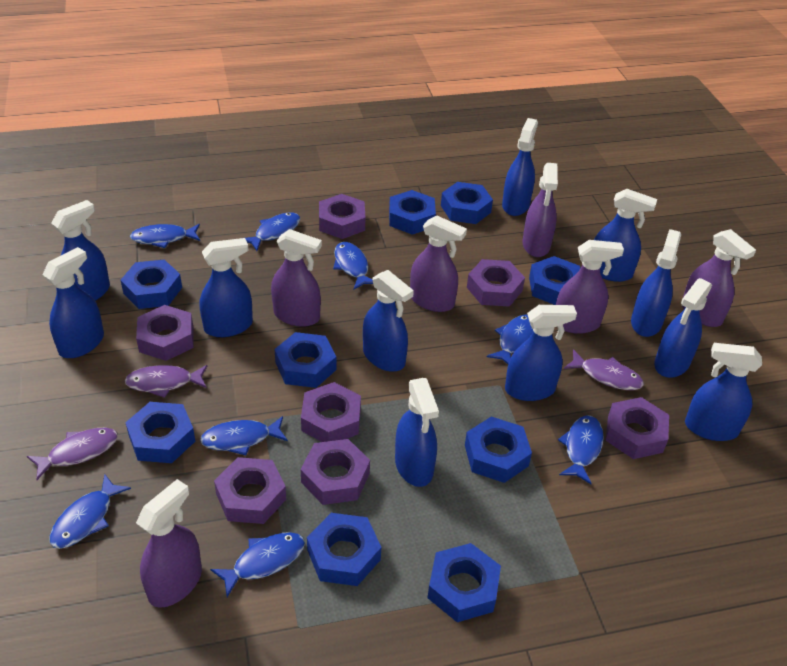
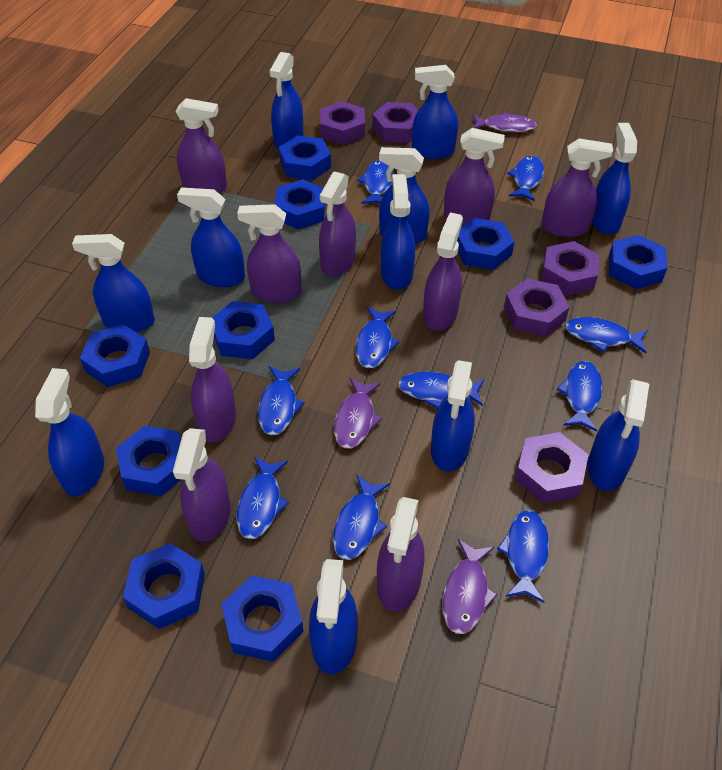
blue fish: [49,474,131,549] [130,224,200,248] [200,416,288,455] [210,532,305,597] [245,212,300,251] [333,242,373,290] [487,315,533,364] [558,416,604,484] = 8 -> [237,457,289,539] [258,366,305,435] [333,475,390,560] [355,307,400,368] [357,160,393,204] [398,372,484,409] [497,510,549,603] [507,156,544,201] [557,361,602,432] [565,317,648,353] = 10
purple nut: [136,305,193,361] [214,457,286,524] [301,382,361,442] [301,439,370,505] [319,194,365,239] [467,259,525,307] [606,397,669,459] = 7 -> [320,101,365,145] [372,102,418,143] [504,279,570,337] [515,432,588,503] [541,241,600,296] = 5
purple spray bottle: [136,479,202,608] [271,229,322,327] [410,215,467,312] [522,163,558,257] [556,240,624,334] [682,229,756,327] = 6 -> [173,428,231,542] [176,98,227,193] [189,317,236,442] [237,204,301,303] [319,171,356,276] [377,497,425,611] [423,212,463,331] [444,128,505,226] [542,138,613,237] = 9

